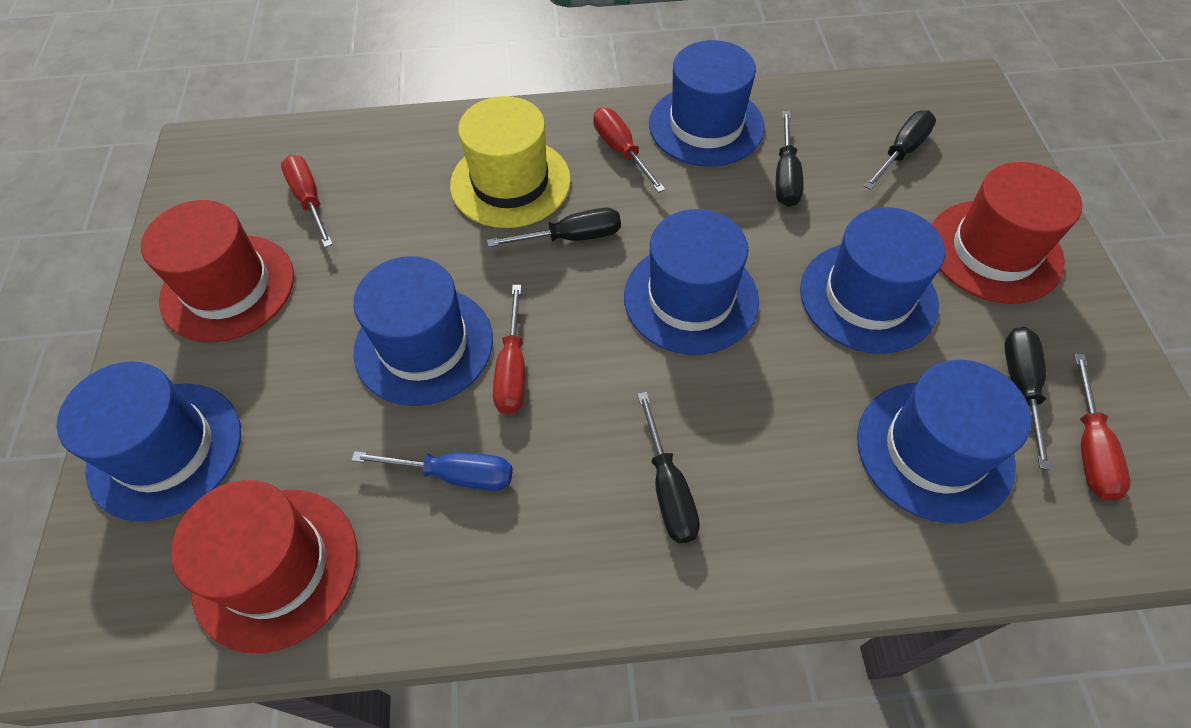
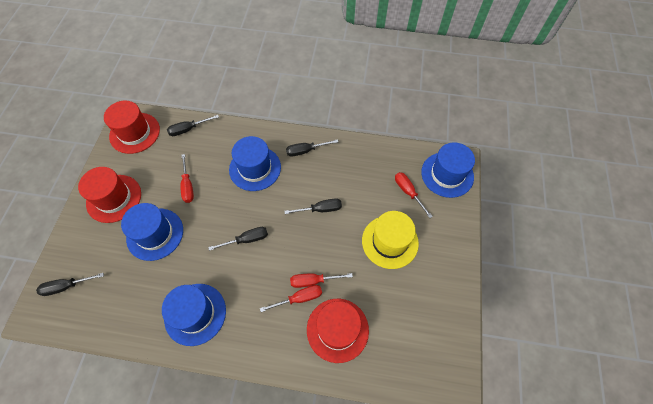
blue hat: [57,361,241,522] [353,256,493,406] [624,209,759,355] [649,40,765,167] [800,207,945,354] [857,360,1031,523] = 6 -> [121,203,183,261] [162,284,226,346] [229,136,281,191] [421,142,475,198] = 4
blue screwdriver: [351,451,513,491] = 1 -> none = 0

